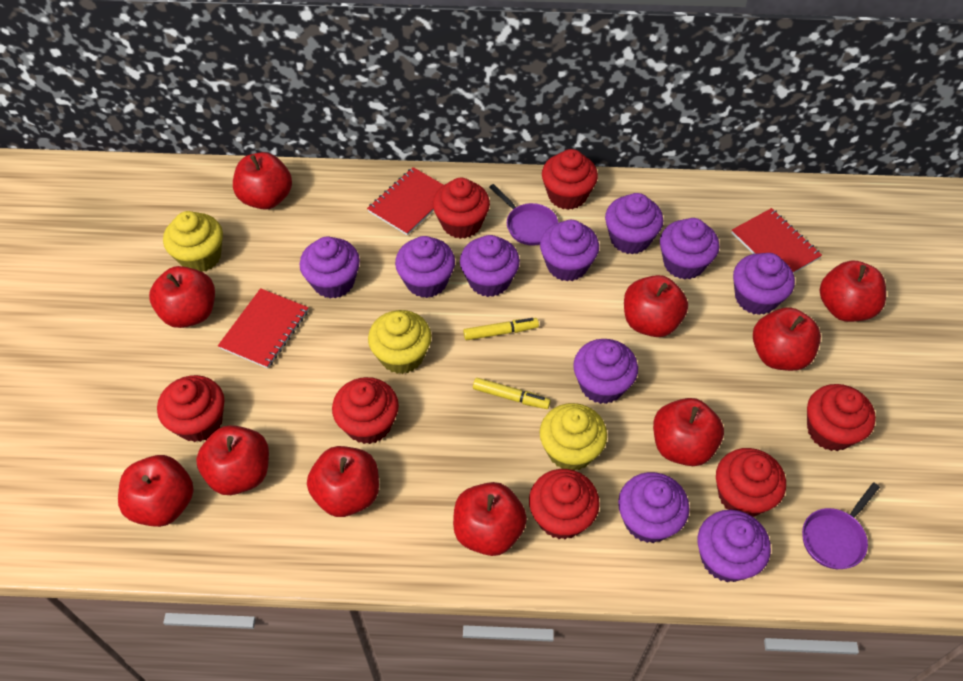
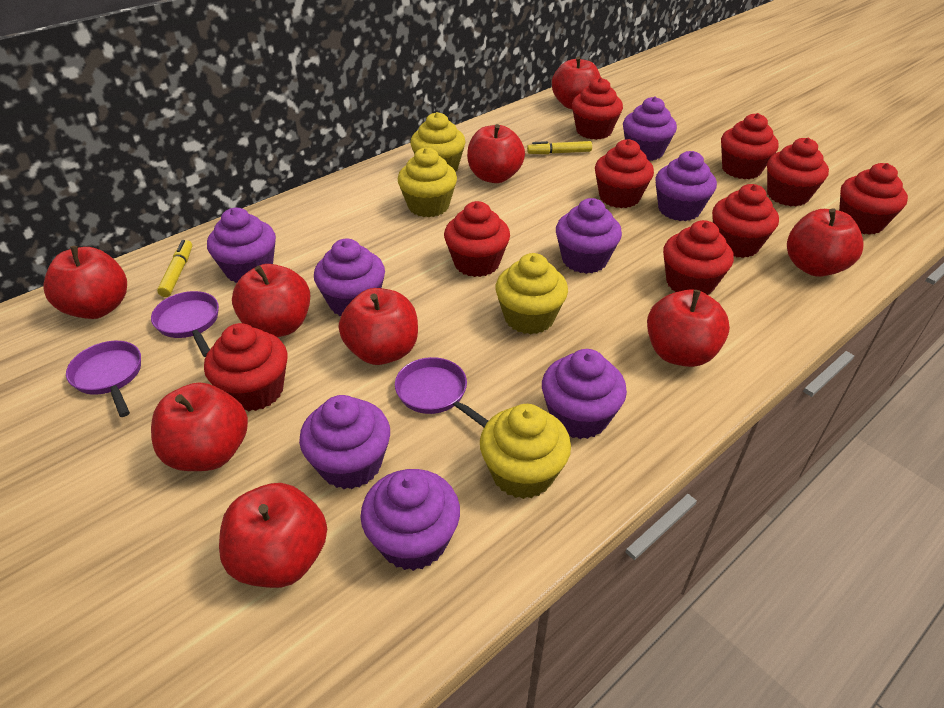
purple cupcake: [300,236,360,298] [395,236,455,298] [460,235,520,297] [540,220,599,281] [573,339,638,404] [605,193,663,254] [618,472,690,543] [660,218,719,279] [698,510,771,582] [733,253,795,315] = 10 -> [207,208,276,283] [299,395,390,489] [314,238,385,316] [360,469,460,571] [542,349,627,439] [556,198,622,274] [623,97,677,161] [655,151,717,221] = 8
purple pan: [489,184,558,246] [802,483,880,569] = 2 -> [66,341,141,417] [151,291,219,357] [395,357,488,427] = 3
red apple: [118,455,194,527] [149,266,215,328] [196,425,269,495] [233,152,292,210] [307,446,379,517] [453,482,527,556] [624,275,688,337] [653,398,724,466] [753,307,821,371] [820,261,886,322] = 10 -> [44,246,127,319] [151,382,248,471] [219,483,327,588] [232,264,311,337] [339,288,418,365] [467,124,525,183] [552,56,601,109] [647,289,730,367] [787,208,864,277] = 9
red cupcake: [157,375,225,442] [332,377,399,444] [433,178,490,239] [529,469,600,540] [542,149,598,210] [716,448,786,517] [807,384,876,451] = 7 -> [204,323,287,411] [444,201,510,277] [572,77,623,140] [595,139,654,208] [663,220,734,295] [712,184,779,258] [721,113,779,179] [767,138,829,206] [839,163,908,235] = 9
red notebook: [218,288,309,369] [367,167,443,235] [731,208,822,273] = 3 -> none = 0
yellow cupcake: [163,211,223,272] [368,310,431,374] [540,403,607,471] = 3 -> [398,147,457,217] [410,112,466,172] [480,404,571,499] [495,253,568,334] = 4

